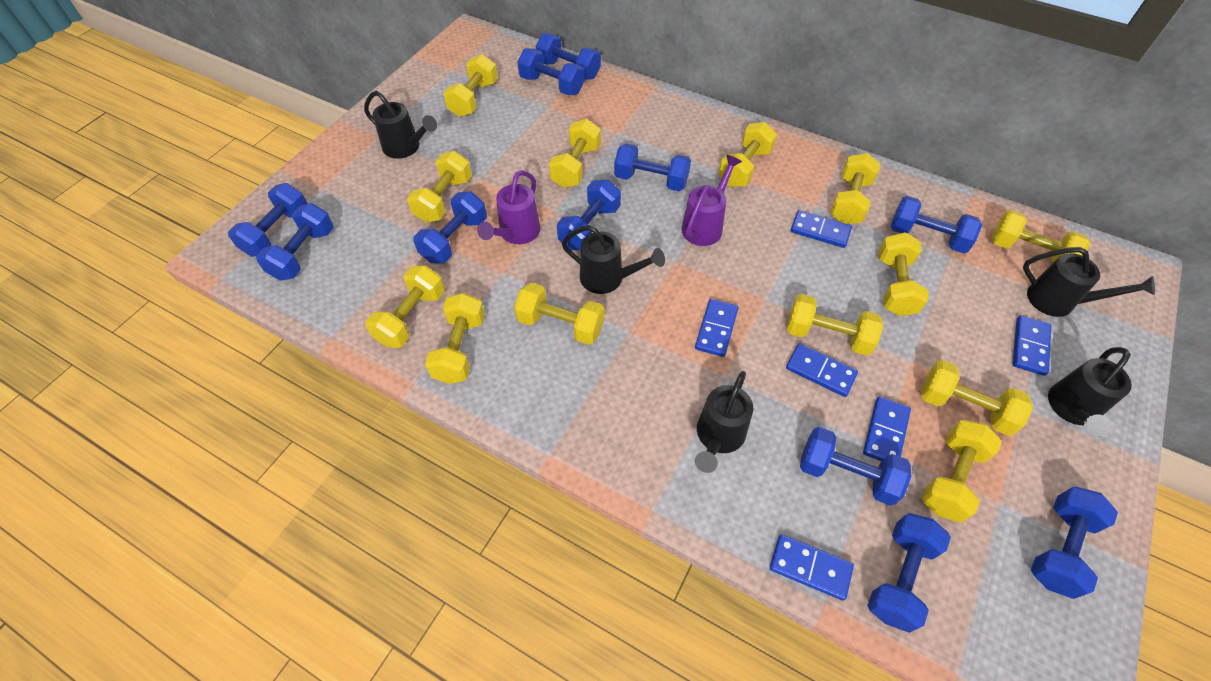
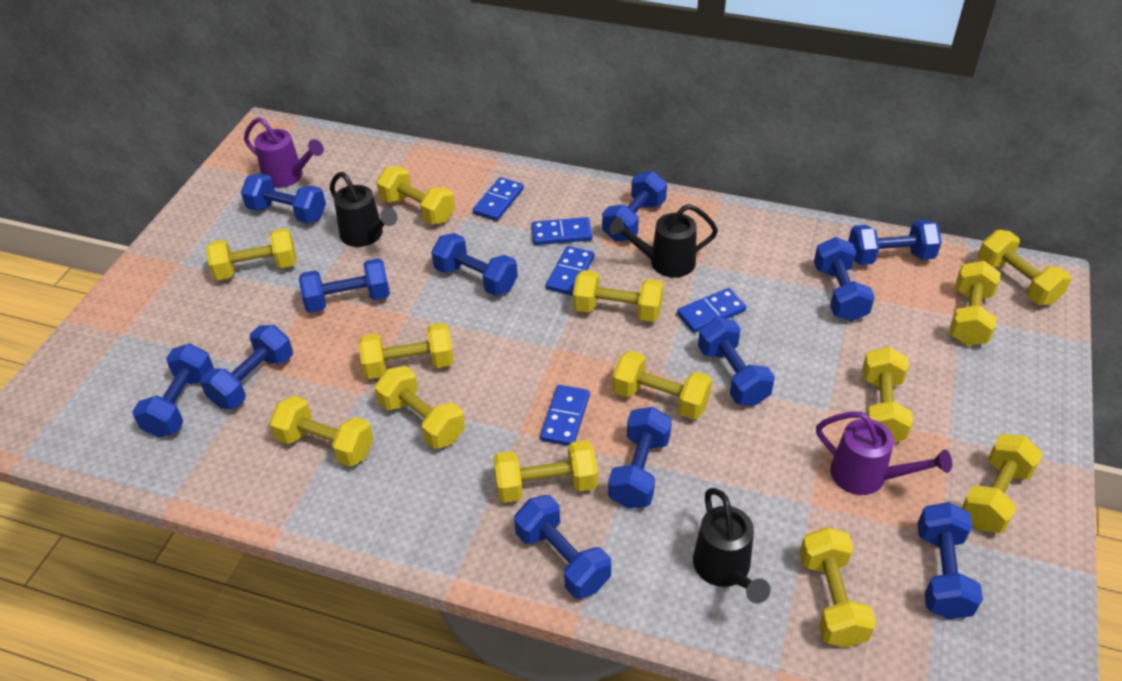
black watering can: [364,91,437,159] [562,225,665,294] [695,371,753,473] [1023,247,1155,317] [1048,347,1132,436] = 5 -> [330,172,398,247] [609,204,718,278] [693,488,771,604] = 3
blue domino: [695,299,738,357] [770,534,854,601] [786,343,858,397] [791,210,852,248] [863,396,911,461] [1013,315,1051,376] = 6 -> [473,177,524,221] [531,217,592,245] [540,385,590,446] [546,246,594,296] [677,288,746,333] = 5
blue dumbbell: [228,183,308,257] [256,203,334,281] [413,192,487,264] [517,48,584,95] [536,33,601,80] [557,179,621,250] [614,143,691,191] [800,427,911,506] [867,513,951,633] [891,196,982,253] [1031,486,1118,599] = 11 -> [132,344,214,438] [200,325,293,409] [241,173,326,224] [299,258,390,313] [431,233,518,296] [514,495,611,599] [602,171,667,242] [608,407,672,508] [698,317,775,406] [814,237,875,322] [848,220,942,265] [917,502,983,619] = 12

